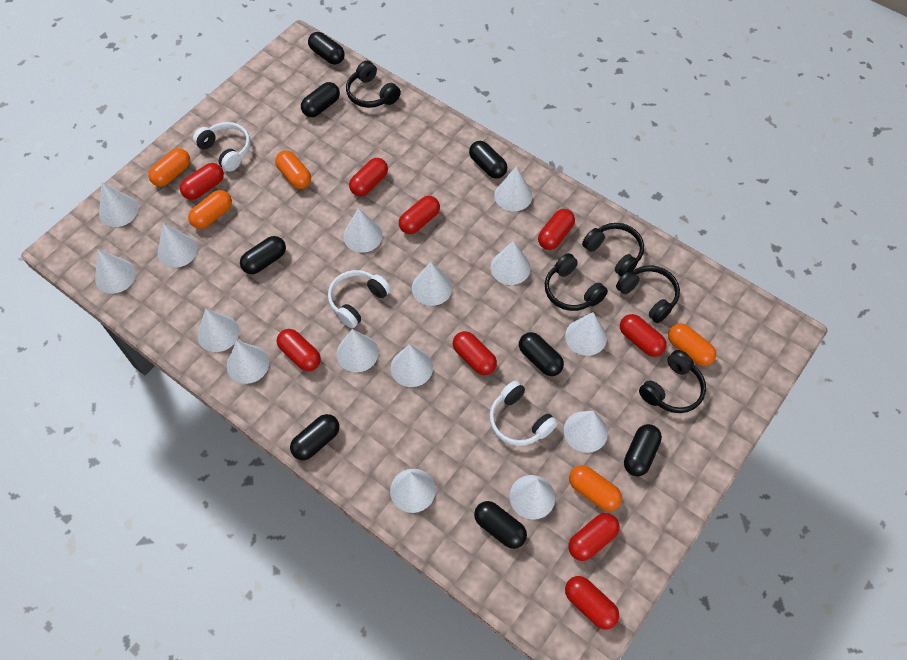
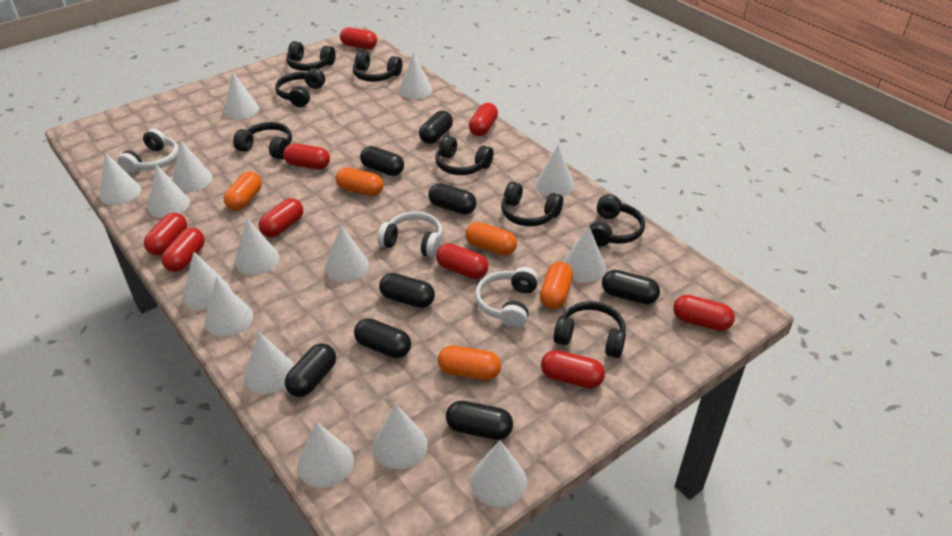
black headphones: [346,61,401,108] [545,253,608,311] [582,223,644,277] [616,265,680,323] [639,350,706,413] = 5 -> [233,122,292,159] [275,68,325,107] [286,41,336,71] [353,51,402,82] [435,135,494,175] [501,182,563,226] [553,301,626,358] [589,194,645,247] = 8

